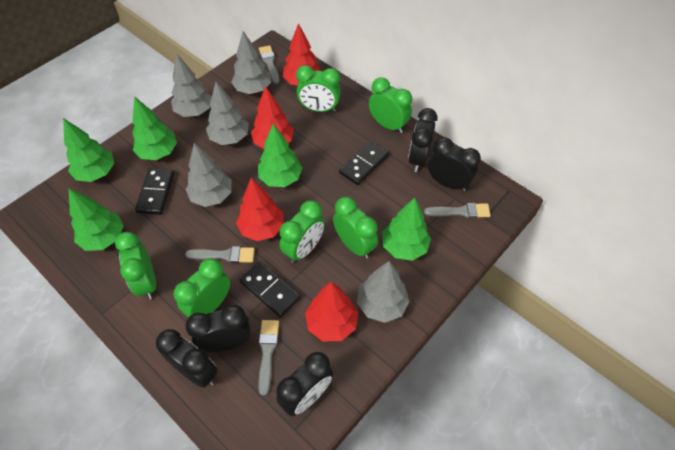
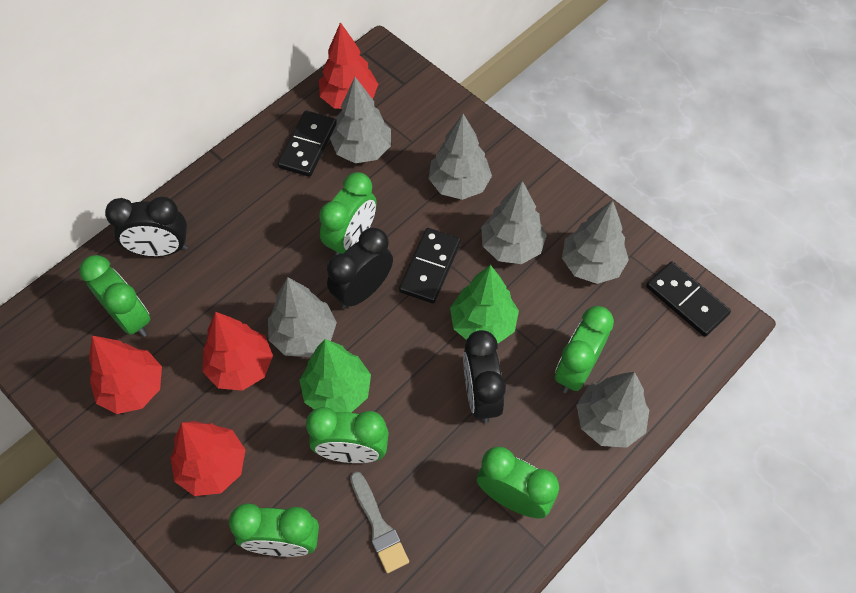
black clock: [156,329,218,388] [185,304,251,352] [276,352,333,416] [408,108,438,172] [428,137,481,191] = 5 -> [105,197,188,257] [327,228,393,309] [463,330,506,423] = 3
green tree: [63,118,114,182] [69,188,124,251] [132,97,177,160] [258,124,303,187] [382,198,431,261] = 5 -> [300,339,371,413] [450,265,519,343] = 2
grey brush: [185,246,255,263] [258,320,279,396] [259,45,280,84] [424,203,491,218] = 4 -> [350,472,409,573] = 1
grey tree: [171,54,212,117] [186,143,231,207] [206,82,249,145] [231,31,271,94] [357,261,410,323] = 5 -> [268,277,337,357] [330,77,391,163] [429,114,492,200] [481,181,547,264] [562,200,629,284] [577,372,649,448] = 6

